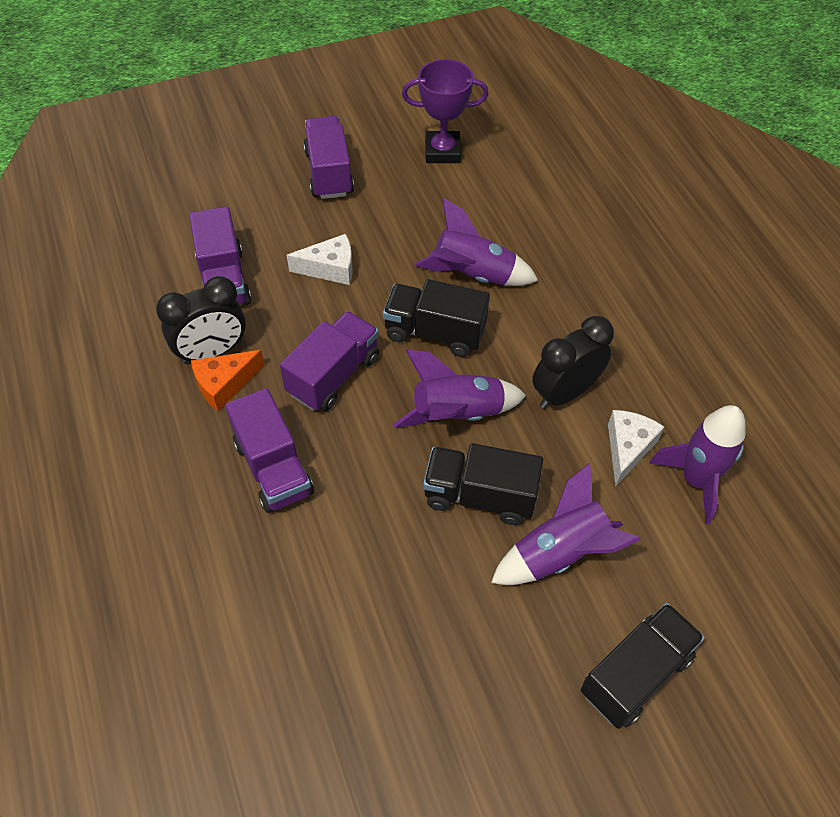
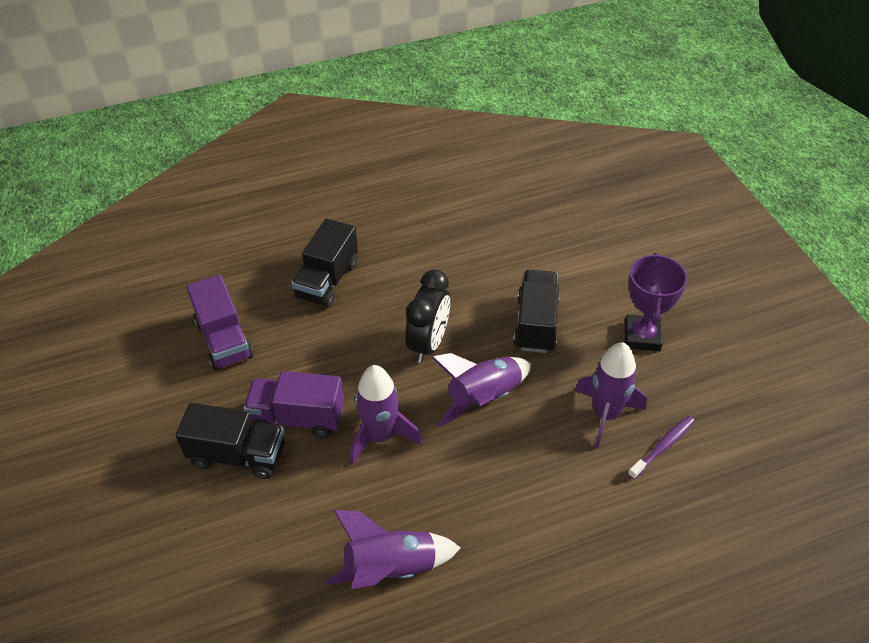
black clock: [156,276,246,364] [532,316,614,409] = 2 -> [405,269,450,363] = 1
orange cheese: [191,350,264,411] = 1 -> none = 0
purple toothbrush: none = 0 -> [628,416,694,480] = 1
purple truck: [189,206,251,305] [225,388,314,513] [280,311,379,411] [304,116,354,199] = 4 -> [186,275,254,371] [243,371,344,438] = 2
white cheese: [287,234,353,285] [608,410,664,487] = 2 -> none = 0

